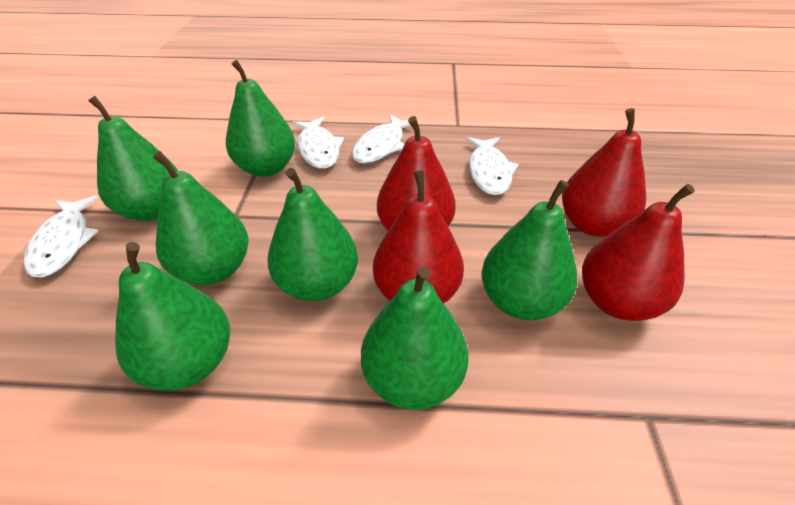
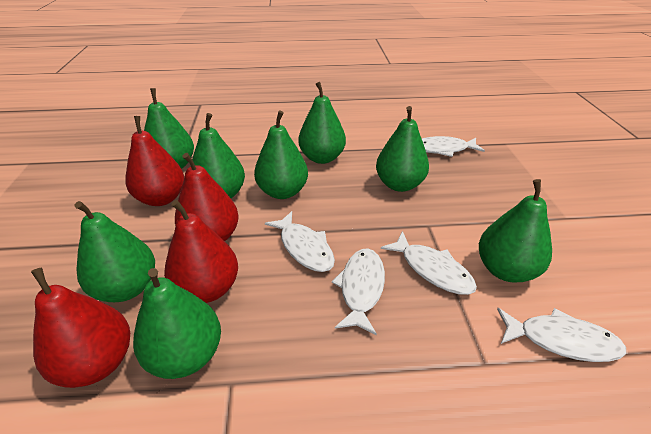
green pear: [88,96,178,221] [115,242,230,391] [153,151,249,285] [226,60,295,177] [267,168,358,301] [361,267,468,410] [481,180,577,320] = 7 -> [75,201,155,302] [133,268,221,379] [144,88,194,169] [192,113,245,198] [254,111,308,199] [298,82,346,164] [376,106,429,192] [479,179,552,283] = 8
white fish: [24,195,99,278] [293,117,344,169] [352,114,411,163] [466,137,519,195] = 4 -> [265,211,335,272] [332,248,385,335] [381,231,477,295] [422,136,485,157] [497,308,626,362] = 5

